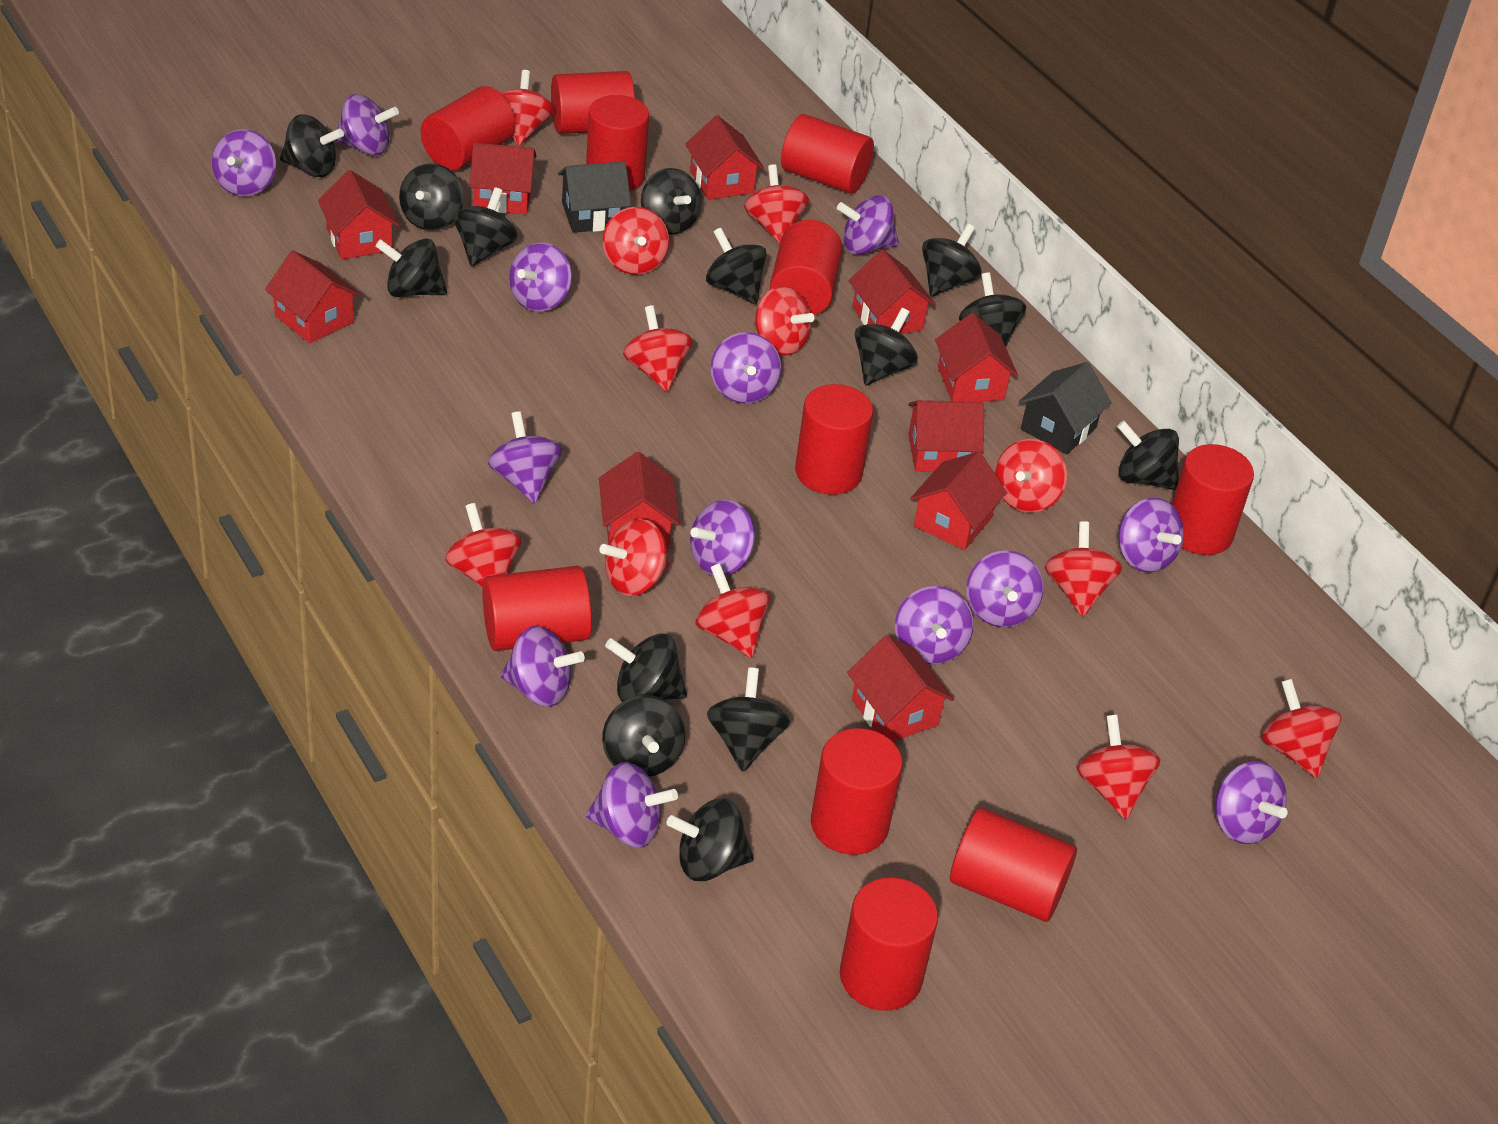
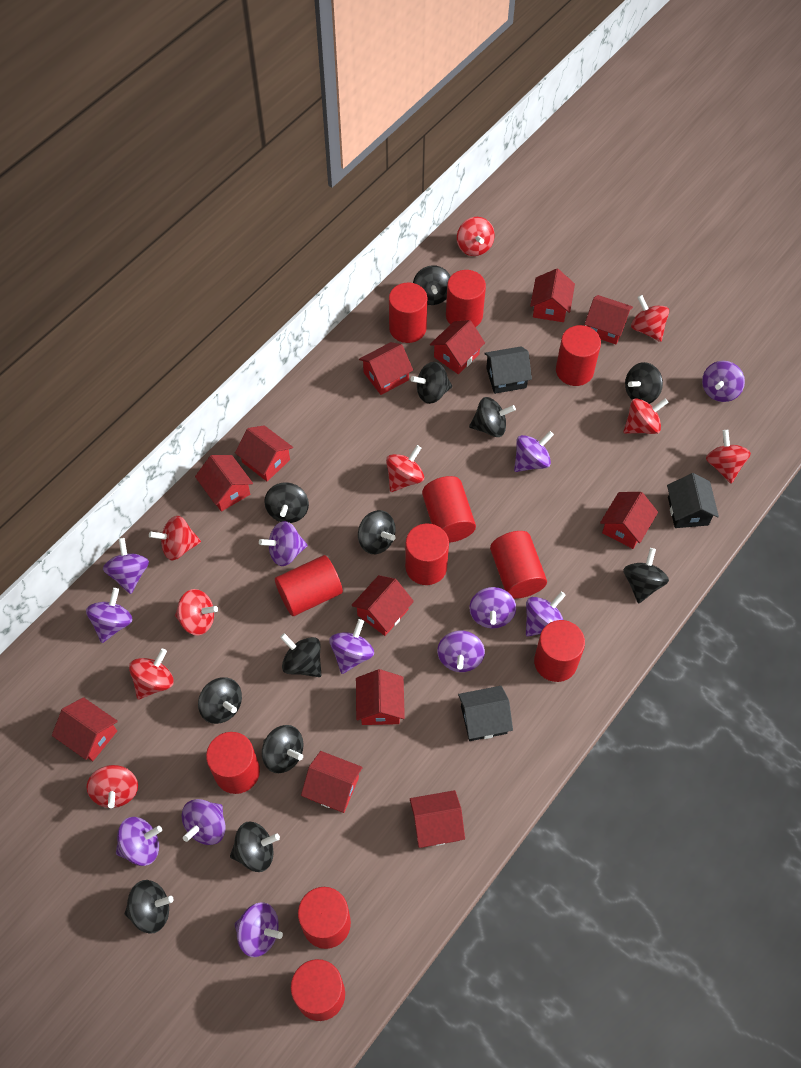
black house: [558,161,631,233] [1019,362,1112,454] = 2 -> [458,686,513,741] [484,346,532,394] [667,473,719,528] = 3
black spinning top: [280,114,344,177] [375,239,447,297] [399,163,464,231] [453,188,518,267] [602,695,686,777] [605,633,687,702] [641,168,701,235] [666,798,754,881] [706,228,767,304] [707,668,790,772] [855,308,918,386] [922,224,982,296] [959,273,1026,347] [1117,421,1179,490] = 14 -> [125,880,174,934] [198,677,242,724] [230,822,280,872] [262,725,304,773] [264,482,309,523] [280,633,321,677] [358,510,396,554] [410,362,452,404] [413,265,451,305] [469,397,516,437] [623,548,669,604] [625,362,663,404] = 12
purple spinning top: [212,129,276,196] [335,94,399,155] [488,411,562,503] [500,626,585,707] [509,242,572,312] [586,762,678,848] [690,500,755,576] [711,332,781,404] [837,195,899,255] [895,586,974,664] [966,550,1044,627] [1118,498,1184,573] [1215,761,1288,844] = 13 -> [86,588,133,643] [103,538,149,594] [116,817,162,866] [181,799,226,845] [234,902,283,957] [259,521,308,566] [330,619,374,674] [437,631,485,672] [469,587,516,628] [514,431,554,472] [526,591,566,636] [702,361,745,402] = 12
red house: [265,251,361,344] [318,170,400,259] [470,143,536,214] [599,452,679,549] [685,115,764,200] [847,635,954,742] [849,250,936,334] [908,400,984,472] [910,452,1007,550] [935,313,1018,402] = 10 -> [52,697,118,761] [195,455,253,512] [235,425,293,481] [301,751,363,813] [351,575,414,636] [356,669,405,725] [359,342,413,395] [410,790,465,848] [430,320,485,374] [530,269,575,322] [585,295,633,344] [600,492,658,549] = 12
red spinning top: [445,503,521,587] [501,70,554,146] [599,519,670,596] [603,207,669,275] [623,305,693,392] [695,563,770,658] [744,164,809,243] [754,286,814,356] [995,439,1067,513] [1045,521,1122,617] [1077,715,1160,819] [1261,679,1341,778] = 12 -> [86,765,138,808] [129,649,174,700] [149,516,201,561] [175,589,218,635] [386,445,424,492] [457,217,495,256] [623,398,669,434] [631,295,669,342] [706,430,751,484] = 9

